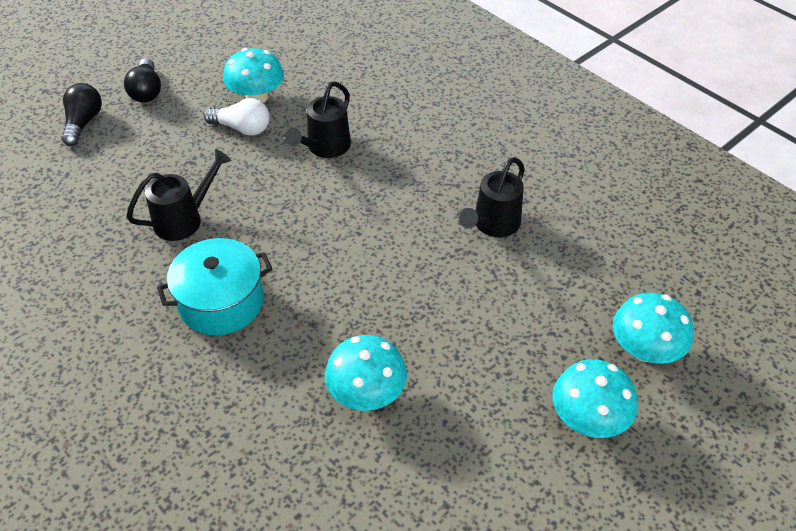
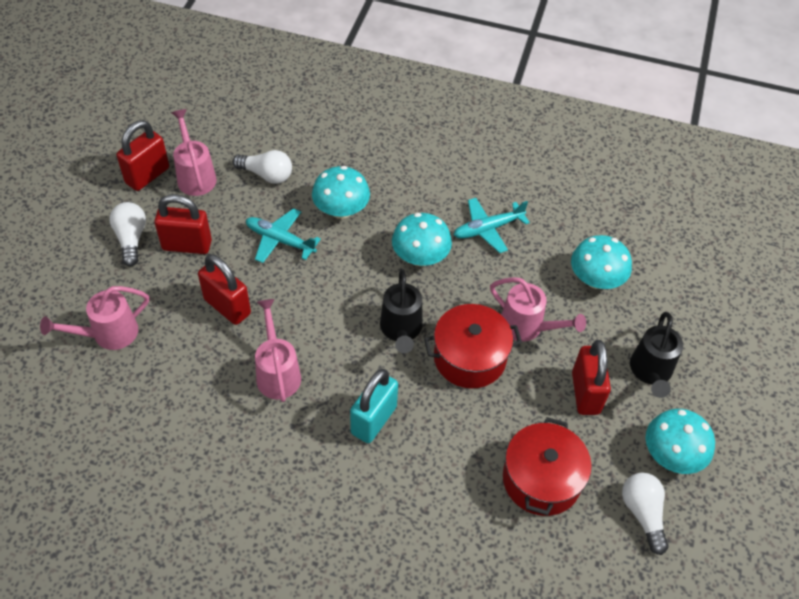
black light bulb: [61,83,102,146] [124,58,161,102] = 2 -> none = 0
black watering can: [126,149,231,241] [285,81,351,158] [459,157,525,237] = 3 -> [380,269,423,353] [630,312,683,398] = 2
pink watering can: none = 0 -> [40,286,149,350] [171,109,217,196] [255,299,301,402] [490,277,586,342] = 4
red padlock: none = 0 -> [117,120,169,191] [154,194,212,254] [198,254,251,325] [572,340,611,415] = 4
red pot: none = 0 -> [424,304,522,389] [503,417,592,516] = 2
turquoise padlock: none = 0 -> [350,369,398,443] = 1
turquoise plane: none = 0 -> [246,208,321,263] [454,198,530,253] = 2
turquoise pot: [157,238,272,335] = 1 -> none = 0
white light bulb: [204,98,270,136] = 1 -> [110,202,146,266] [233,150,292,184] [622,472,669,555] = 3

